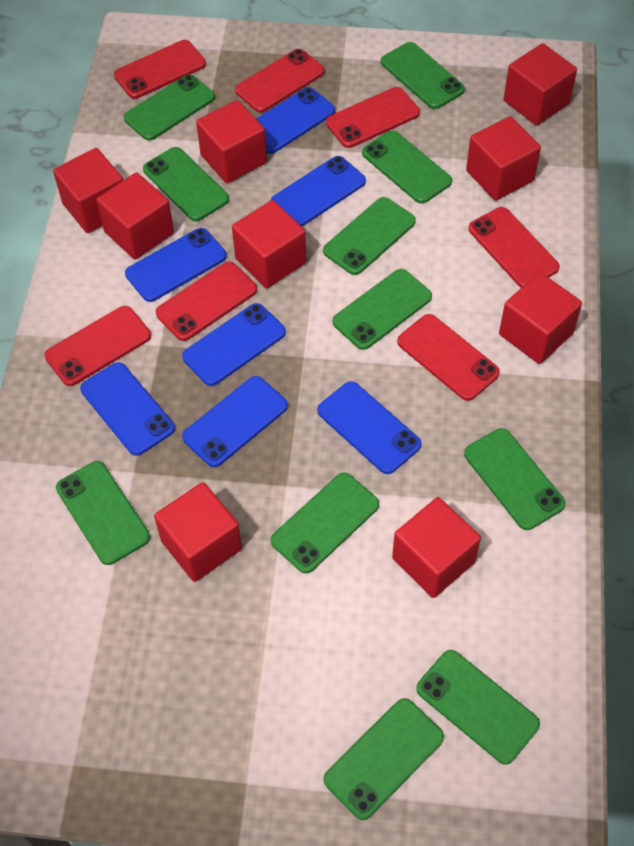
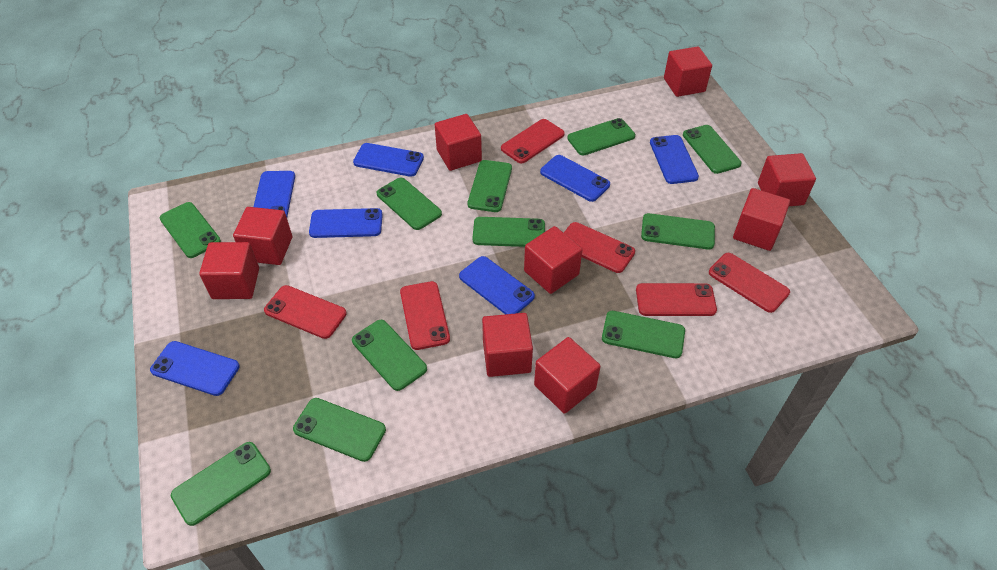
red phone: [44,306,151,386] [114,40,206,99] [156,262,257,341] [235,49,325,113] [326,87,420,148] [397,314,500,401] [468,207,560,288] = 7 -> [264,285,347,339] [400,281,450,350] [501,119,565,164] [564,222,635,273] [636,283,717,316] [709,253,790,313] = 6

